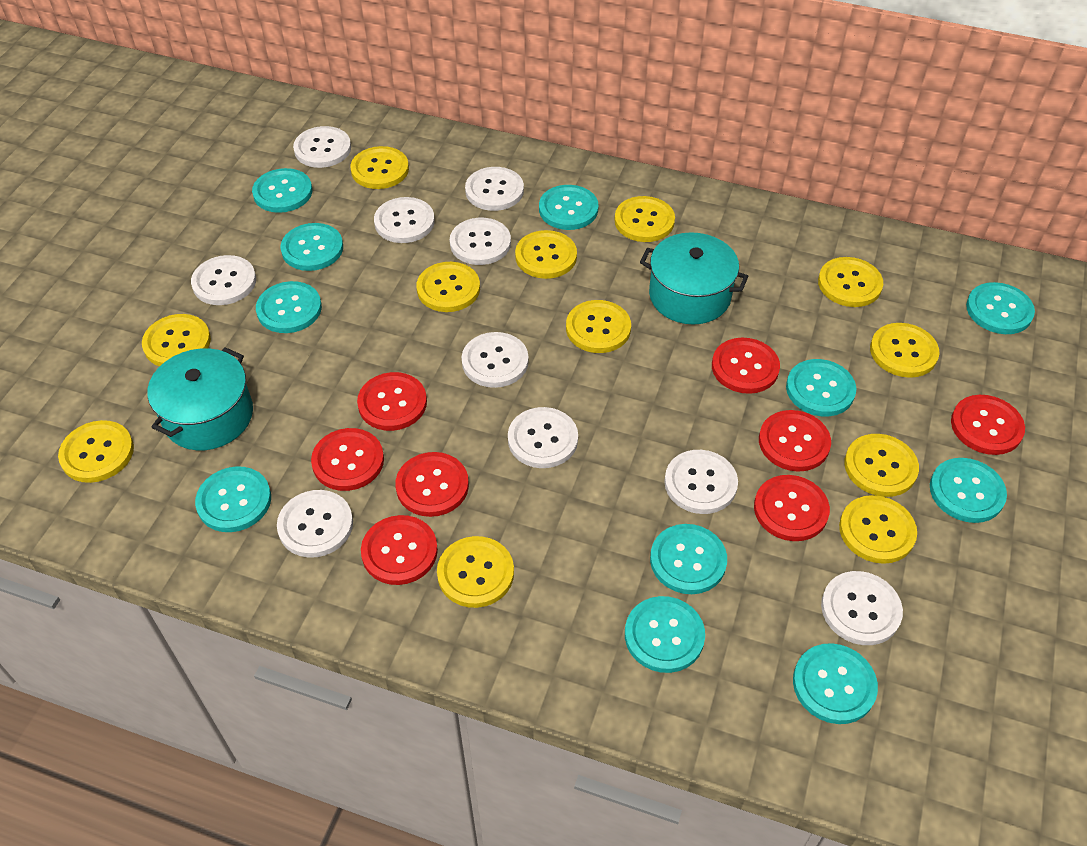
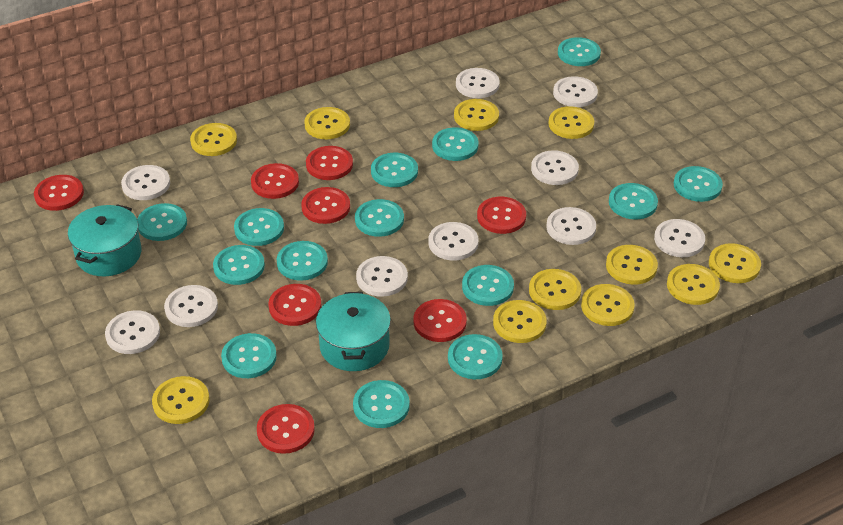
turquoise button: [195,466,271,532] [252,168,312,213] [256,281,322,333] [280,223,343,271] [539,185,598,230] [625,596,705,673] [650,524,727,594] [786,359,856,416] [793,643,878,724] [930,458,1007,523] [966,282,1035,334] = 11 -> [137,203,187,241] [213,245,265,285] [221,333,277,378] [234,208,284,246] [277,241,328,281] [353,380,410,428] [355,199,404,237] [371,153,418,187] [432,127,478,161] [448,334,503,379] [462,265,514,306] [558,37,601,66] [609,183,658,219] [674,166,723,202] = 14
yellow button: [58,420,134,483] [142,314,211,366] [350,146,409,189] [417,262,480,312] [437,536,514,608] [515,230,577,279] [566,300,631,353] [615,196,675,242] [818,257,883,307] [839,495,917,564] [844,434,919,497] [870,323,940,378] = 12 -> [152,376,210,424] [190,123,237,156] [304,107,350,139] [454,99,499,131] [493,300,547,343] [529,269,581,310] [548,106,594,139] [581,284,635,326] [606,245,658,285] [667,264,720,305] [709,243,761,283] = 11

